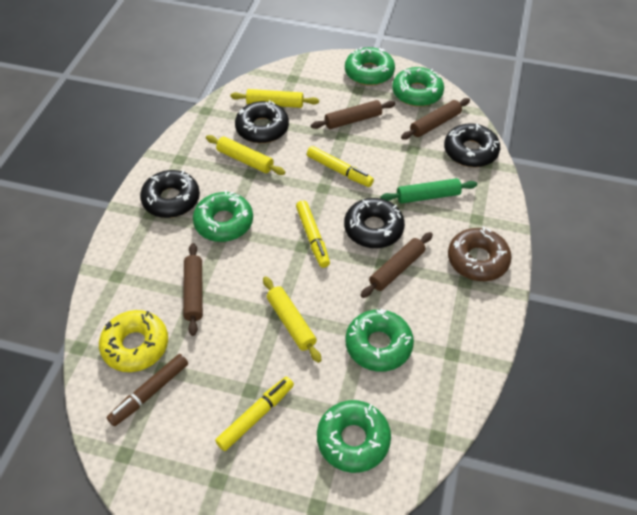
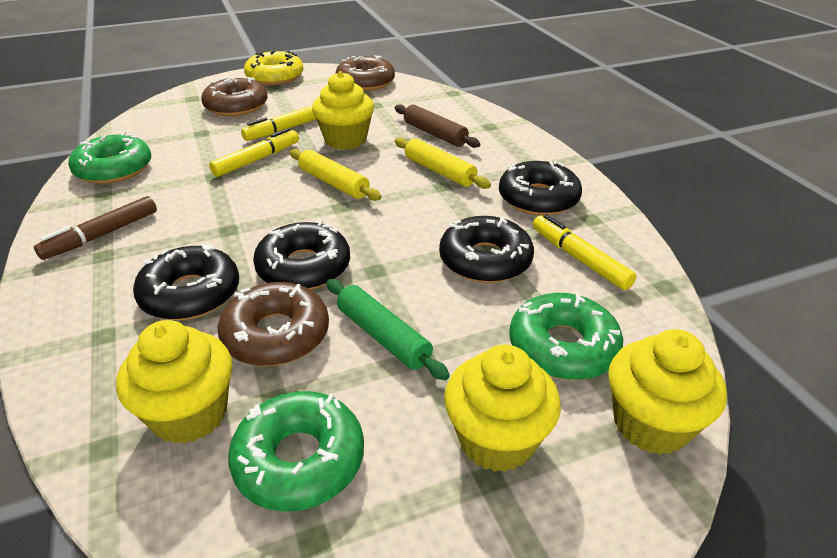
brown donut: [448,227,512,281] = 1 -> [201,77,268,116] [218,282,329,366] [335,55,395,91] = 3
brown rolling pin: [183,243,203,336] [311,100,395,129] [361,232,433,298] [401,98,470,140] = 4 -> [395,104,481,148] = 1
green donut: [193,190,253,242] [317,400,391,473] [345,47,395,86] [345,309,414,372] [392,67,444,107] = 5 -> [68,132,151,184] [228,391,364,512] [509,293,623,380] = 3
yellow cupcake: none = 0 -> [116,320,233,444] [312,71,374,150] [444,345,561,472] [608,329,727,454] = 4
yellow rolling pin: [206,135,285,175] [231,89,319,108] [263,277,321,363] = 3 -> [290,149,381,201] [395,138,491,189] = 2

